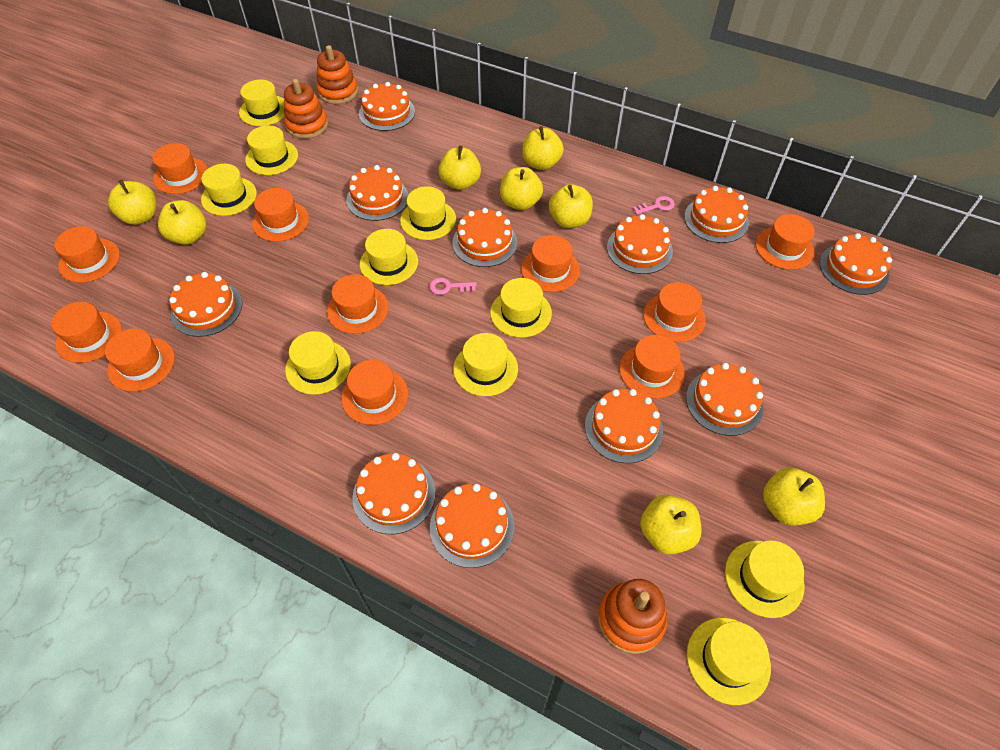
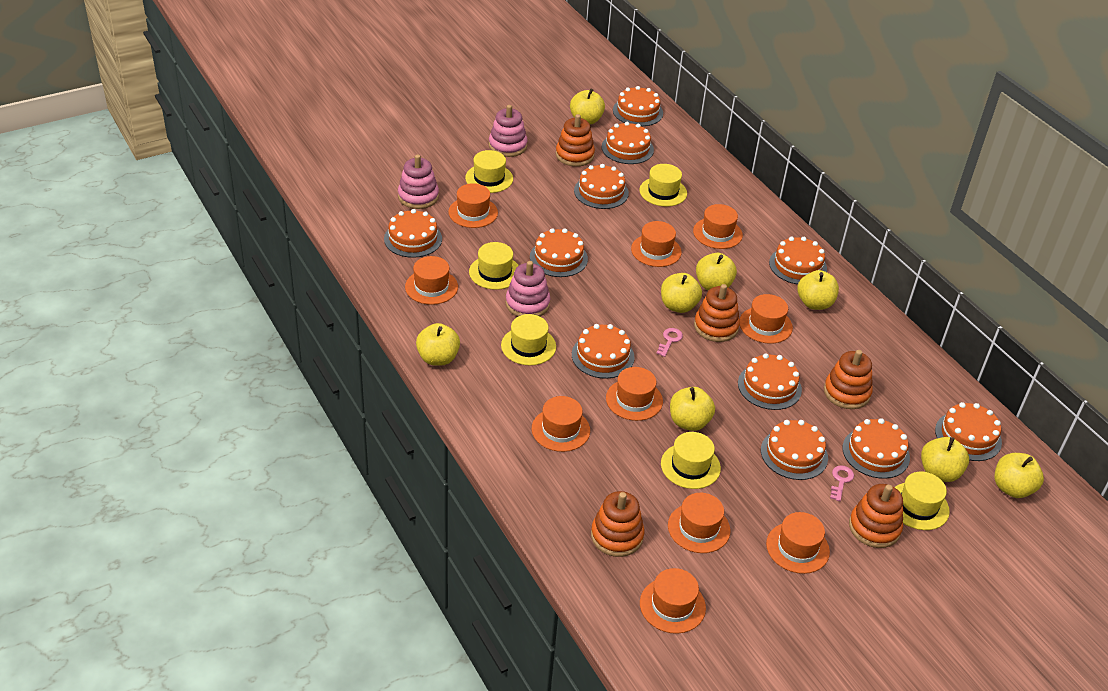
orange hat: [51,302,122,363] [54,226,120,283] [105,328,175,392] [152,143,208,194] [252,188,309,242] [327,274,389,334] [341,360,408,425] [521,235,580,292] [619,335,685,398] [643,282,706,342] [755,214,814,270] = 11 -> [405,256,458,305] [448,183,498,228] [532,396,590,452] [606,367,663,421] [631,221,682,267] [640,568,706,634] [668,493,730,553] [693,204,743,249] [740,294,793,344] [766,512,830,574] = 10
orange stacking toy: [284,79,328,139] [316,45,358,104] [598,579,667,654] = 3 -> [556,114,595,167] [591,491,644,557] [694,284,740,342] [824,350,873,409] [849,484,903,548] = 5
pink stacking toy: none = 0 -> [398,155,439,209] [489,105,528,157] [506,261,550,317] = 3
yellow hat: [201,164,257,216] [239,79,285,126] [245,125,298,175] [285,331,351,395] [360,229,418,285] [400,186,456,240] [453,333,518,396] [490,278,552,338] [687,618,771,705] [725,540,805,618] = 10 -> [465,150,513,193] [469,242,519,290] [501,314,556,365] [639,164,687,207] [661,432,721,489] [895,472,950,530] = 6

